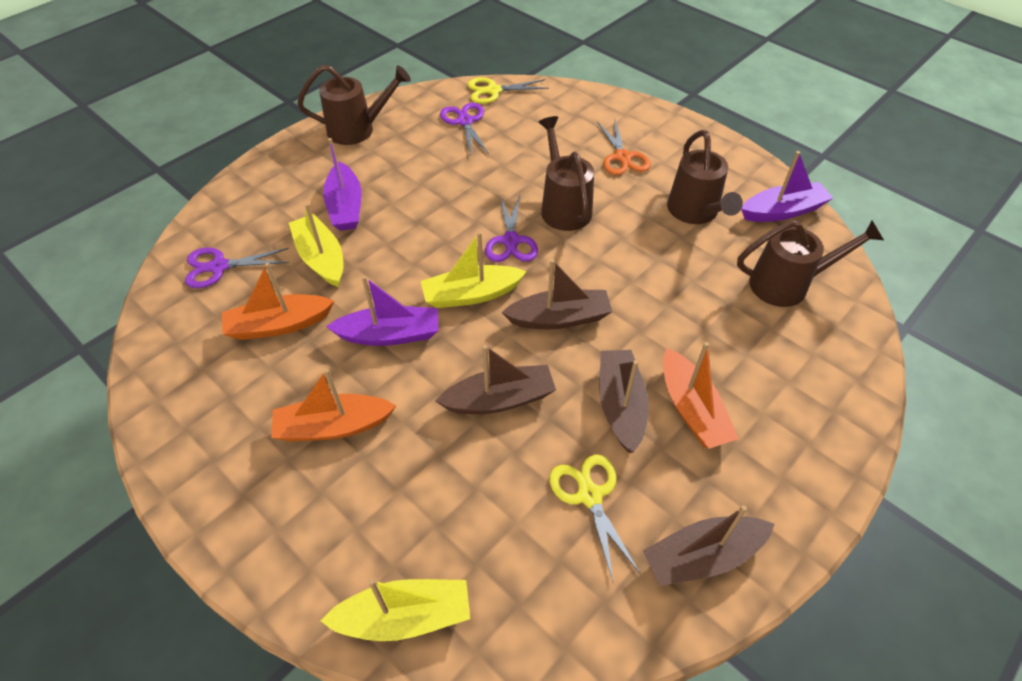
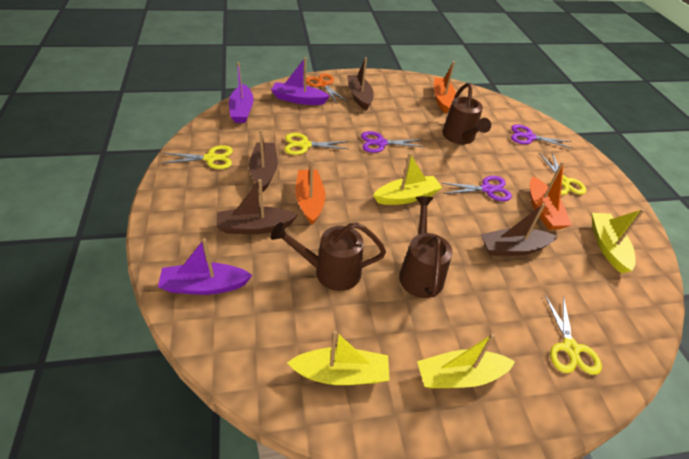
brown watering can: [297,65,411,145] [539,116,594,231] [667,130,743,224] [737,220,884,307] = 4 -> [270,222,386,291] [399,196,452,298] [442,83,491,144] = 3
yellow boat: [289,203,343,287] [321,579,470,641] [421,232,527,308] = 3 -> [287,330,390,385] [373,153,442,205] [417,333,515,388] [592,209,645,274] = 4
yellow scissors: [468,77,549,104] [549,454,640,581] = 2 -> [163,145,233,169] [284,133,349,155] [539,153,586,195] [545,295,602,375] = 4

